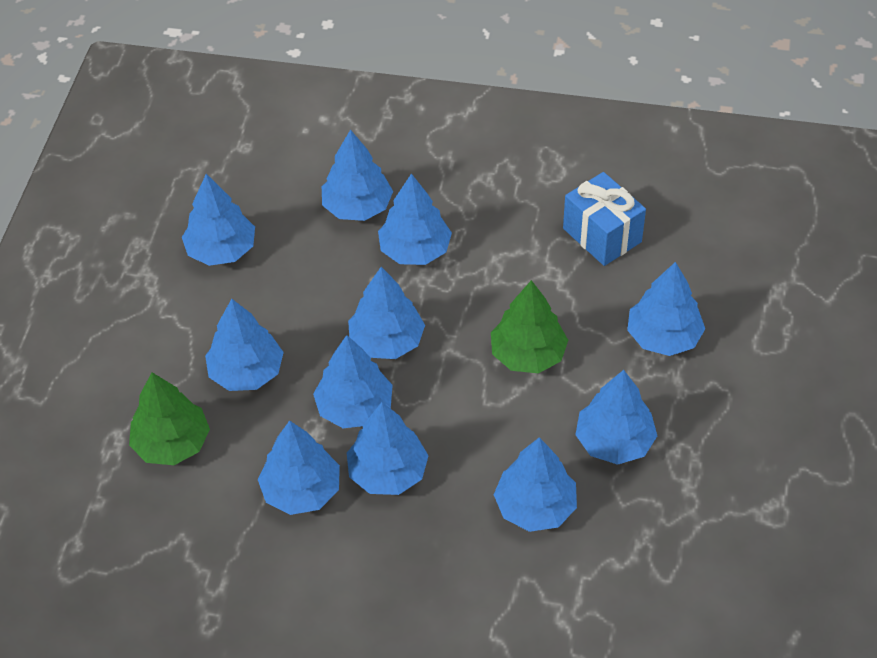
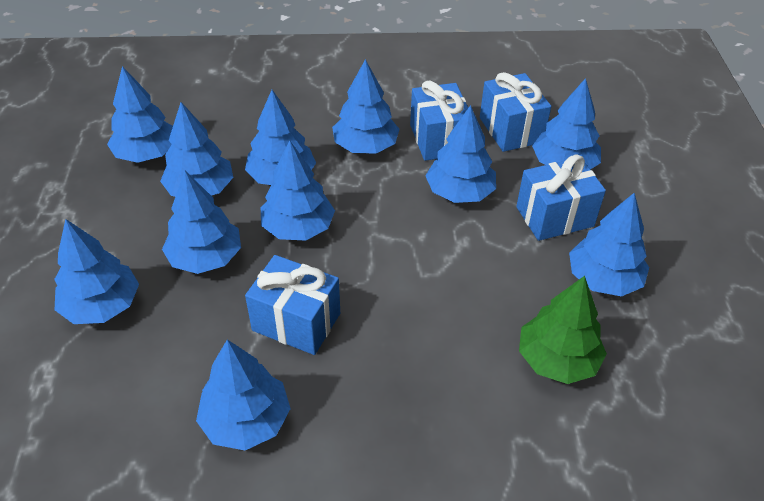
blue gift: [563,172,646,266] = 1 -> [245,255,340,355] [410,80,468,161] [480,72,551,152] [516,155,606,241] = 4
green tree: [129,372,210,465] [491,280,568,373] = 2 -> [519,276,607,384] = 1

